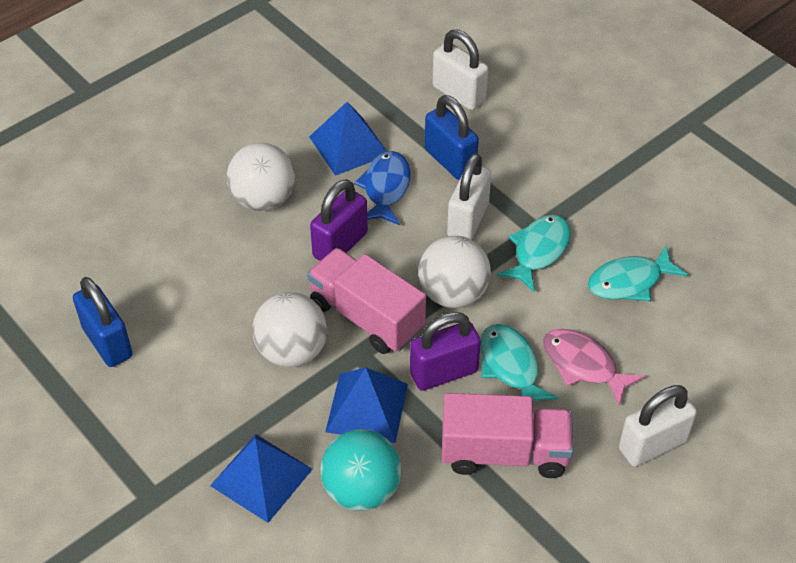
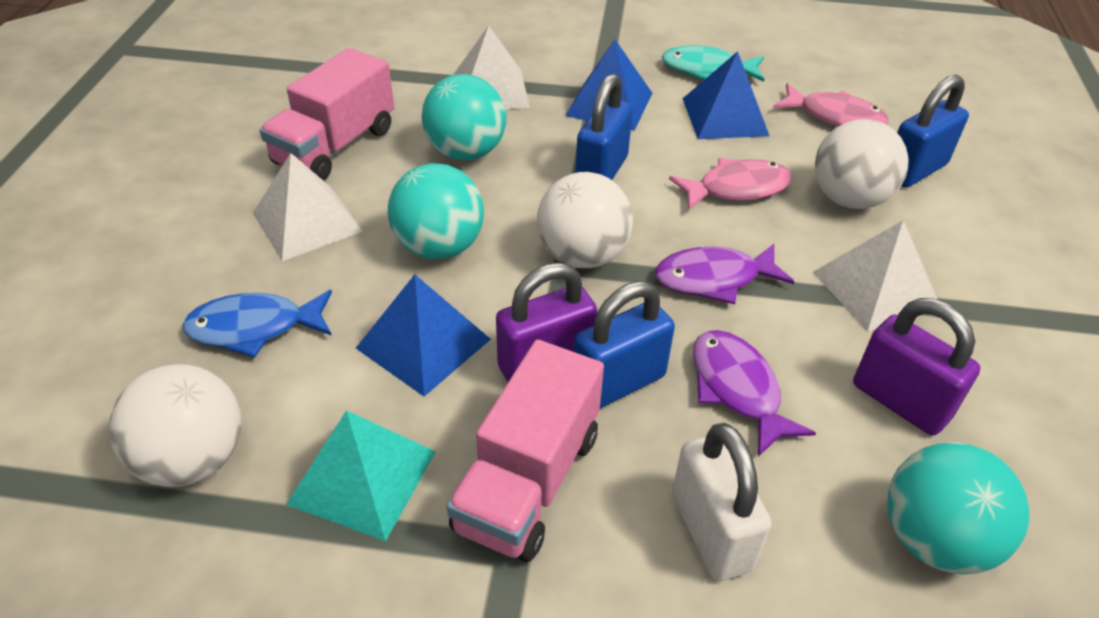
blue padlock: [73,277,133,367] [425,95,479,180] = 2 -> [574,281,675,409] [575,73,633,180] [897,75,969,188] = 3
pink fish: [543,329,645,406] = 1 -> [669,158,792,211] [773,83,889,126] = 2
purple fish: none = 0 -> [655,244,795,304] [693,330,816,457] = 2
turquoise ball: [320,429,402,511] = 1 -> [388,163,484,259] [421,74,506,161] [887,442,1029,574] = 3
turquoise fish: [480,324,559,401] [497,215,571,293] [588,245,688,301] = 3 -> [662,45,764,82] = 1
turquoise pyramid: none = 0 -> [286,410,436,541] = 1
white padlock: [432,29,488,110] [447,153,491,240] [619,385,697,467] = 3 -> [672,423,771,581] = 1
white pyramid: none = 0 -> [253,153,363,261] [454,25,530,109] [813,220,937,331] = 3

